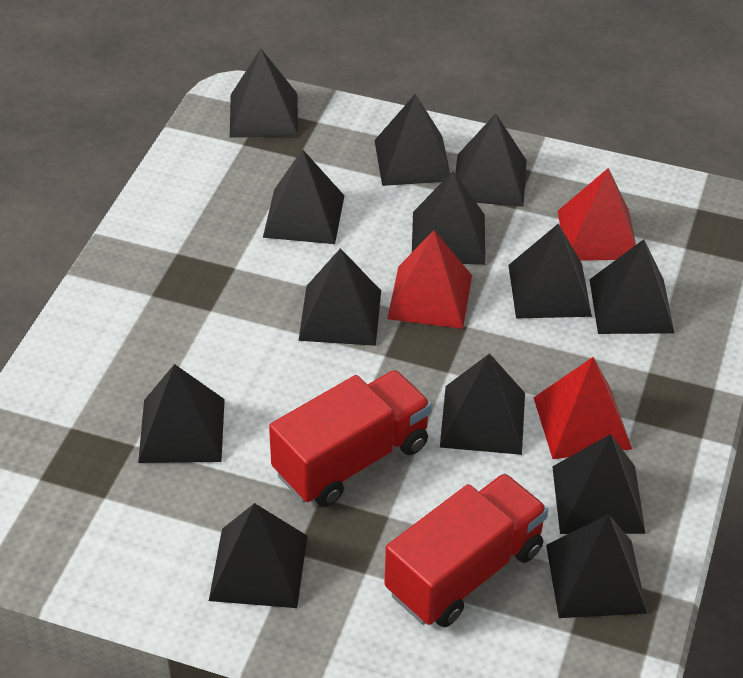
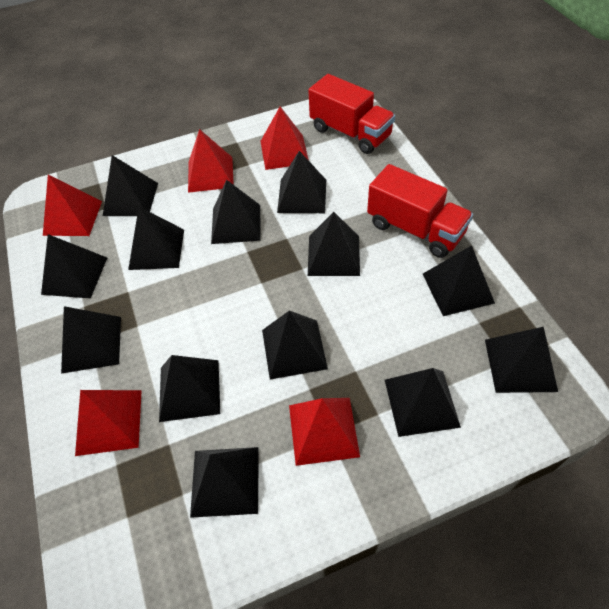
red pyramid: [387,230,472,329] [533,357,632,459] [558,168,636,261] = 3 -> [43,175,102,236] [75,390,142,456] [188,129,234,193] [260,106,309,170] [289,398,360,466] = 5

